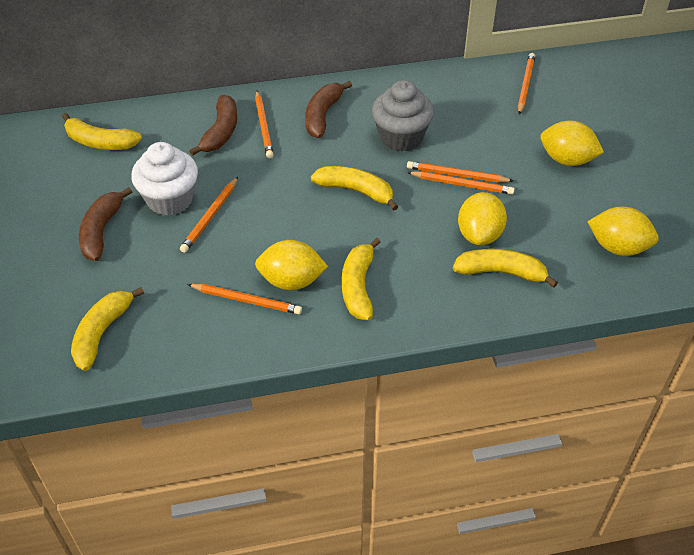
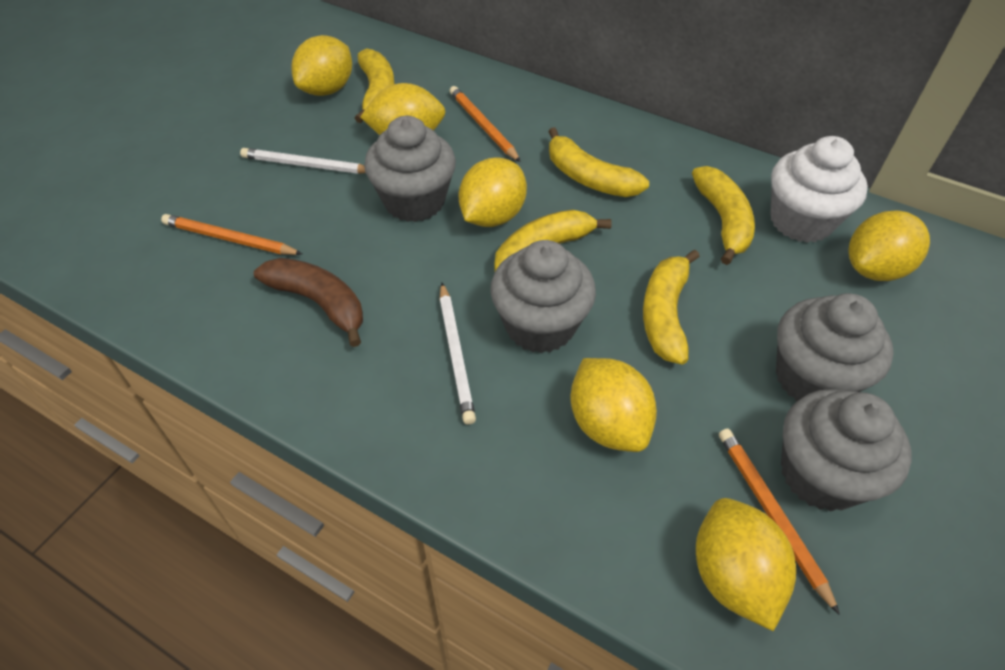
brown banana: [79,187,132,261] [189,95,237,156] [305,81,352,138] = 3 -> [254,258,363,347] = 1
grey cupcake: [372,80,434,152] = 1 -> [364,116,456,222] [490,240,596,353] [776,293,894,402] [781,389,912,511] = 4
orange pencil: [180,177,238,253] [187,284,302,314] [255,91,274,158] [407,161,513,183] [407,171,515,195] [518,53,535,115] = 6 -> [161,214,302,255] [450,86,521,162] [719,428,840,615] = 3
white pencil: none = 0 -> [240,148,365,174] [440,283,476,425] = 2
yellow lemon: [255,240,328,290] [458,192,507,245] [540,120,604,166] [587,207,659,256] = 4 -> [292,35,352,96] [360,83,446,135] [459,158,527,227] [570,358,657,452] [696,498,796,631] [848,210,930,281] = 6

